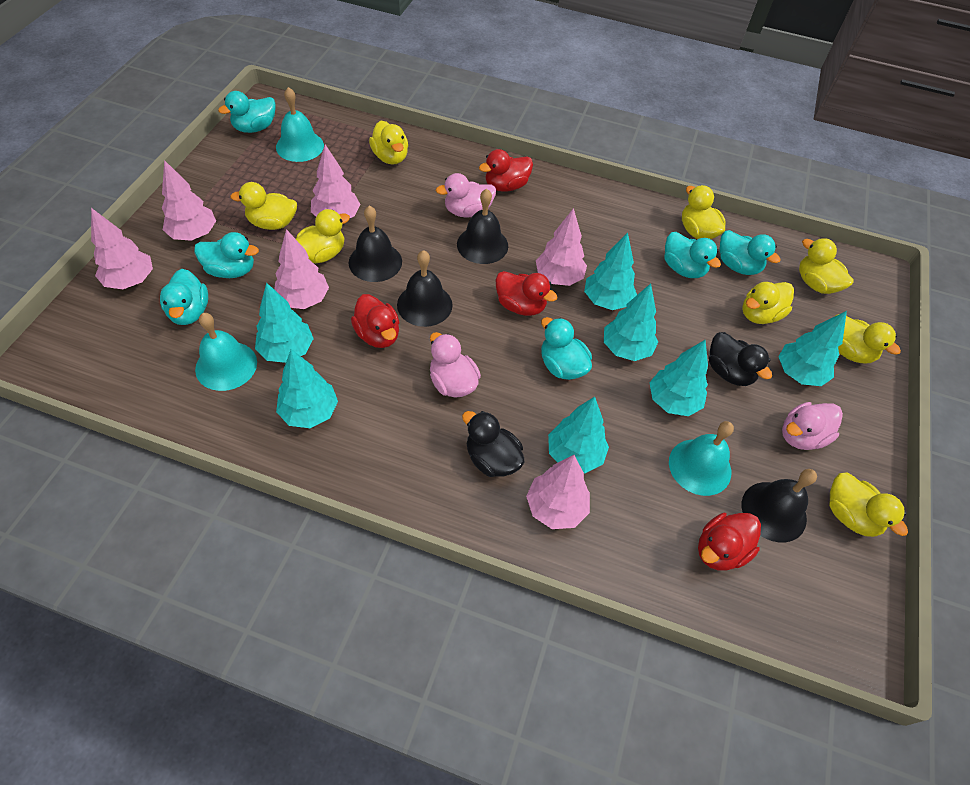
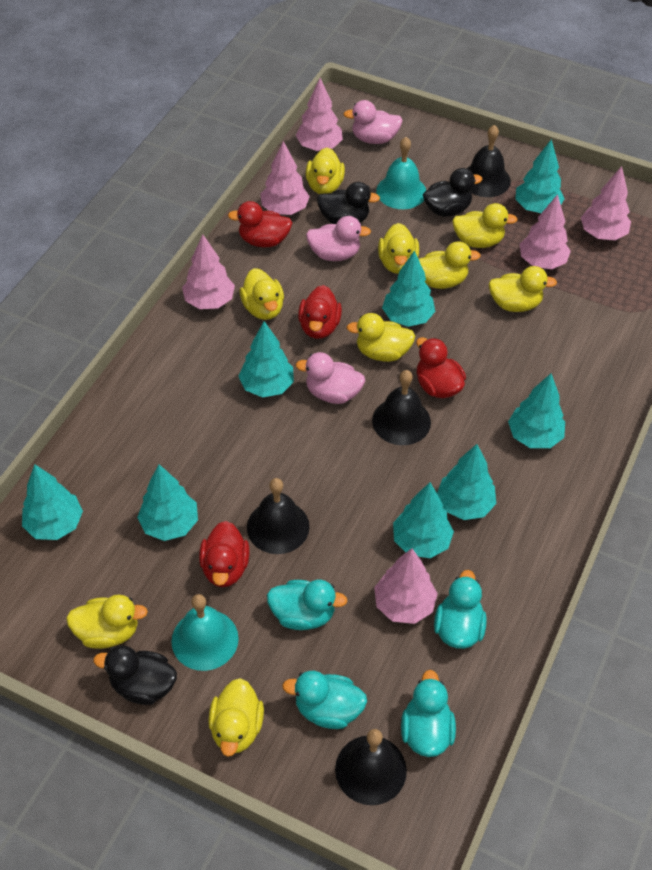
black duck: [462,411,524,477] [709,332,772,386] = 2 -> [93,646,177,705] [317,182,380,224] [423,168,482,217] = 3
turquoise bell: [195,313,257,391] [276,87,324,162] [669,421,734,496] = 3 -> [171,594,239,671] [376,137,426,209] = 2
turquoise duck: [160,269,208,325] [194,232,259,278] [218,91,276,133] [541,317,592,380] [664,232,721,278] [719,230,781,275] = 6 -> [267,580,347,630] [282,671,367,729] [401,670,456,757] [434,570,487,649] = 4
turquoise tree: [255,282,314,363] [276,349,338,428] [548,397,609,473] [584,233,637,310] [604,284,658,361] [649,340,708,416] [778,311,847,386] = 7 -> [22,464,83,540] [137,464,198,541] [238,321,294,398] [382,251,435,327] [393,482,454,558] [437,444,496,520] [508,373,565,448] [515,139,564,213] = 8
yellow duck: [230,182,297,230] [296,209,350,263] [369,121,408,165] [682,185,726,239] [742,282,794,324] [799,238,854,294] [829,472,908,537] [835,314,901,363] = 8 -> [66,595,148,649] [208,678,264,757] [240,268,284,320] [306,147,345,194] [346,313,415,362] [378,223,419,274] [419,241,481,289] [452,203,518,248] [488,266,557,312] = 9

